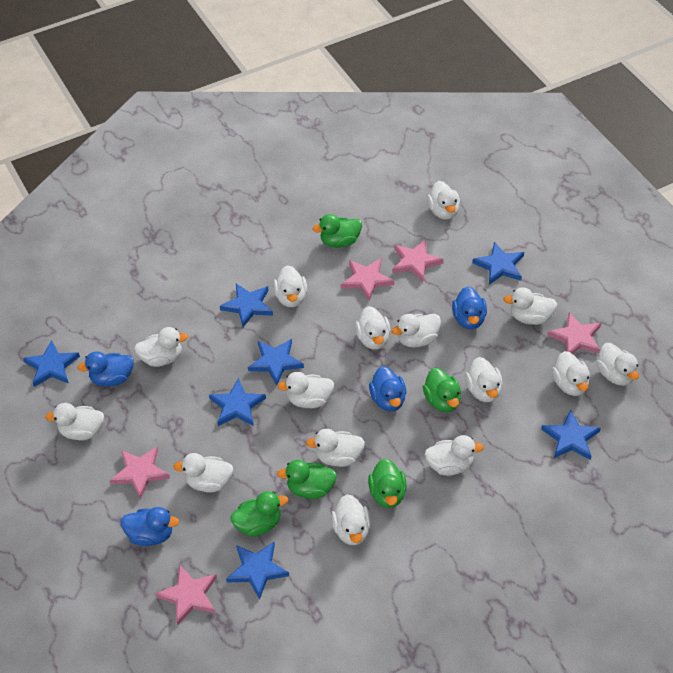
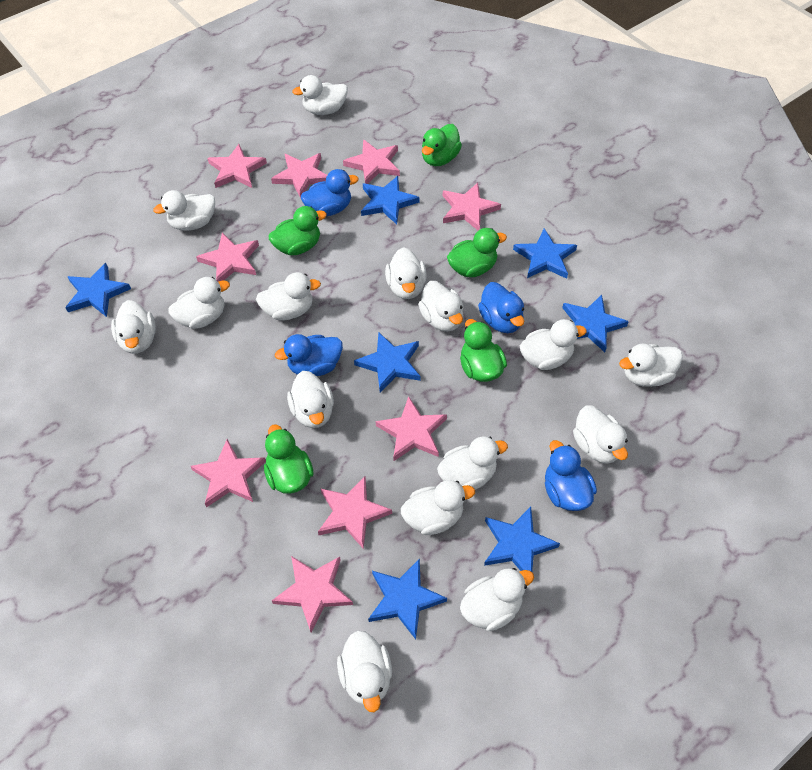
pink star: [110,447,170,500] [155,565,217,626] [341,258,394,301] [392,239,444,282] [547,312,601,354] = 5 -> [191,439,266,508] [196,233,259,282] [208,144,267,188] [271,153,327,198] [272,556,353,632] [318,476,392,549] [343,139,400,184] [376,396,447,461] [443,183,501,231] = 9

